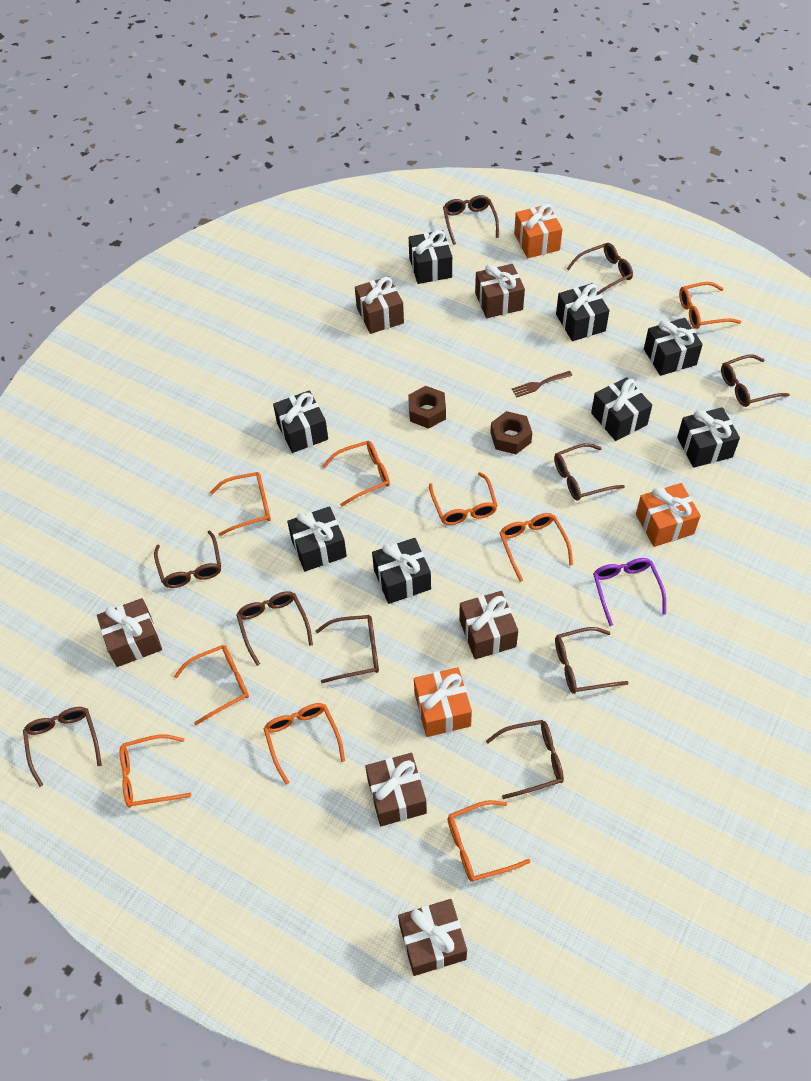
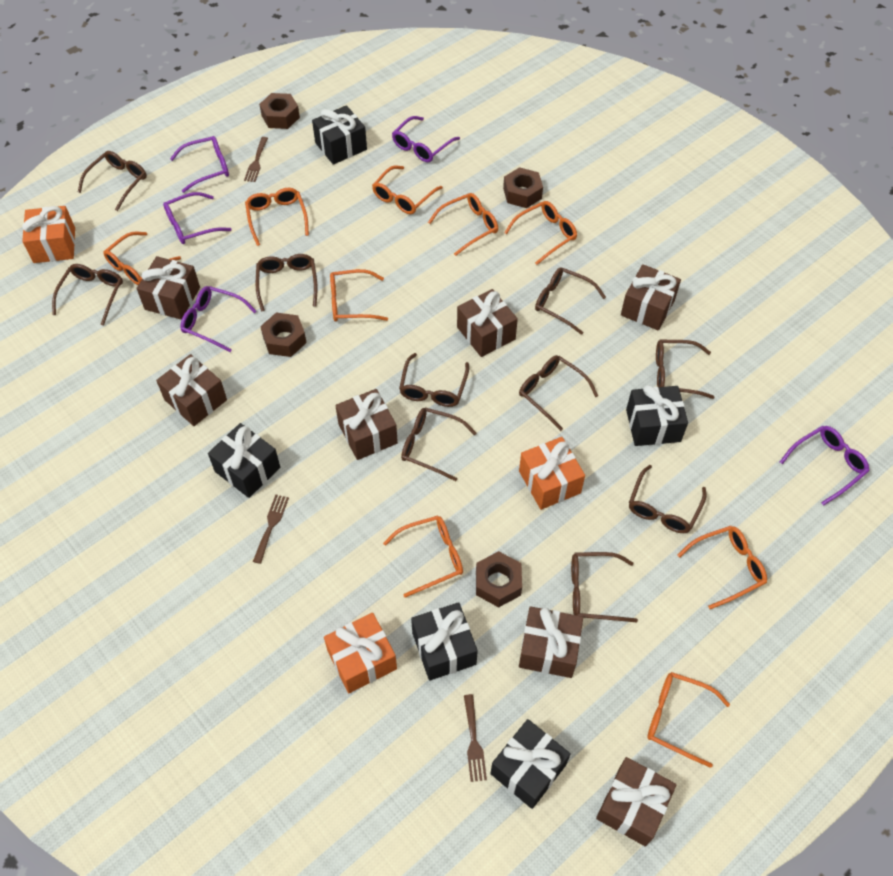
black gift: [273,390,328,453] [287,506,347,572] [372,538,431,604] [409,230,452,284] [556,283,609,341] [591,377,652,441] [644,318,703,376] [677,407,740,468] = 8 -> [208,423,280,498] [312,105,367,165] [411,602,478,681] [490,719,571,809] [626,385,688,446] = 5
brown fork: [512,371,572,398] = 1 -> [244,137,268,182] [253,495,289,564] [464,694,487,782] = 3
brown gift: [97,598,162,667] [355,276,404,334] [365,753,427,826] [398,899,467,976] [459,591,518,659] [475,264,525,318] = 6 -> [136,256,200,320] [156,354,227,426] [335,389,398,460] [457,289,518,357] [519,606,583,678] [596,757,676,847] [621,264,681,331] = 7
brown nut: [408,386,446,429] [490,411,532,454] = 2 -> [259,93,300,129] [260,313,307,357] [476,551,522,607] [503,167,543,208] = 4
purple glasses: [593,558,666,626] = 1 -> [163,192,231,244] [170,136,229,193] [180,286,257,352] [392,116,460,162] [780,426,870,506] = 5

